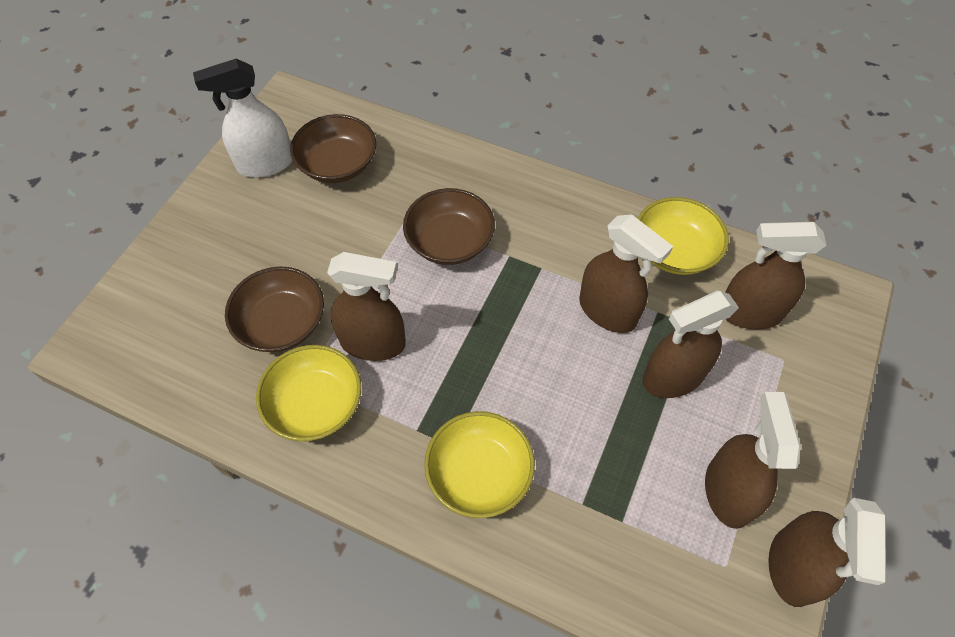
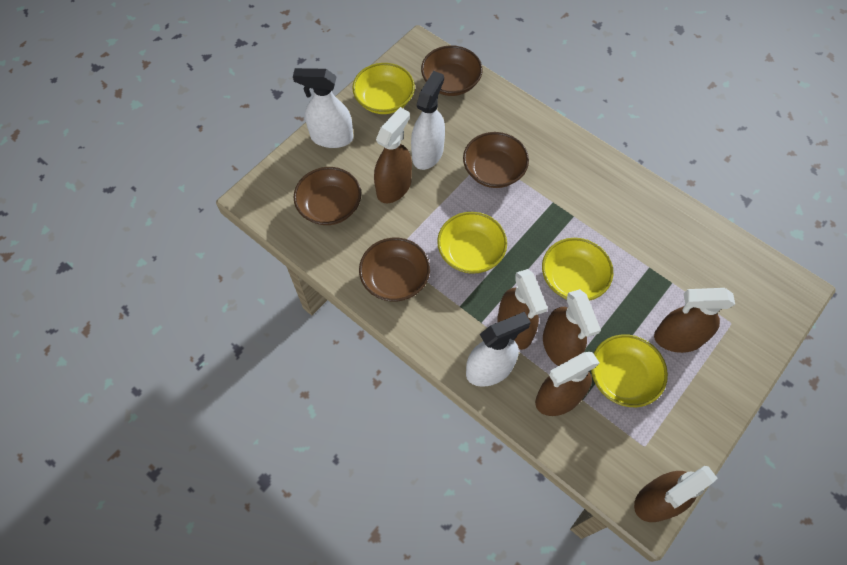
brown bowl: [225,267,324,352] [290,114,376,183] [403,188,495,265] = 3 -> [294,167,361,225] [359,238,430,301] [421,45,482,96] [463,132,529,188] = 4
white spray bottle: [193,59,292,178] = 1 -> [293,68,353,148] [411,71,445,170] [466,312,531,387] = 3
yellow bowl: [256,345,361,441] [424,411,535,518] [638,197,729,275] = 3 -> [352,63,415,114] [437,212,507,274] [542,238,613,301] [591,334,668,407] = 4

